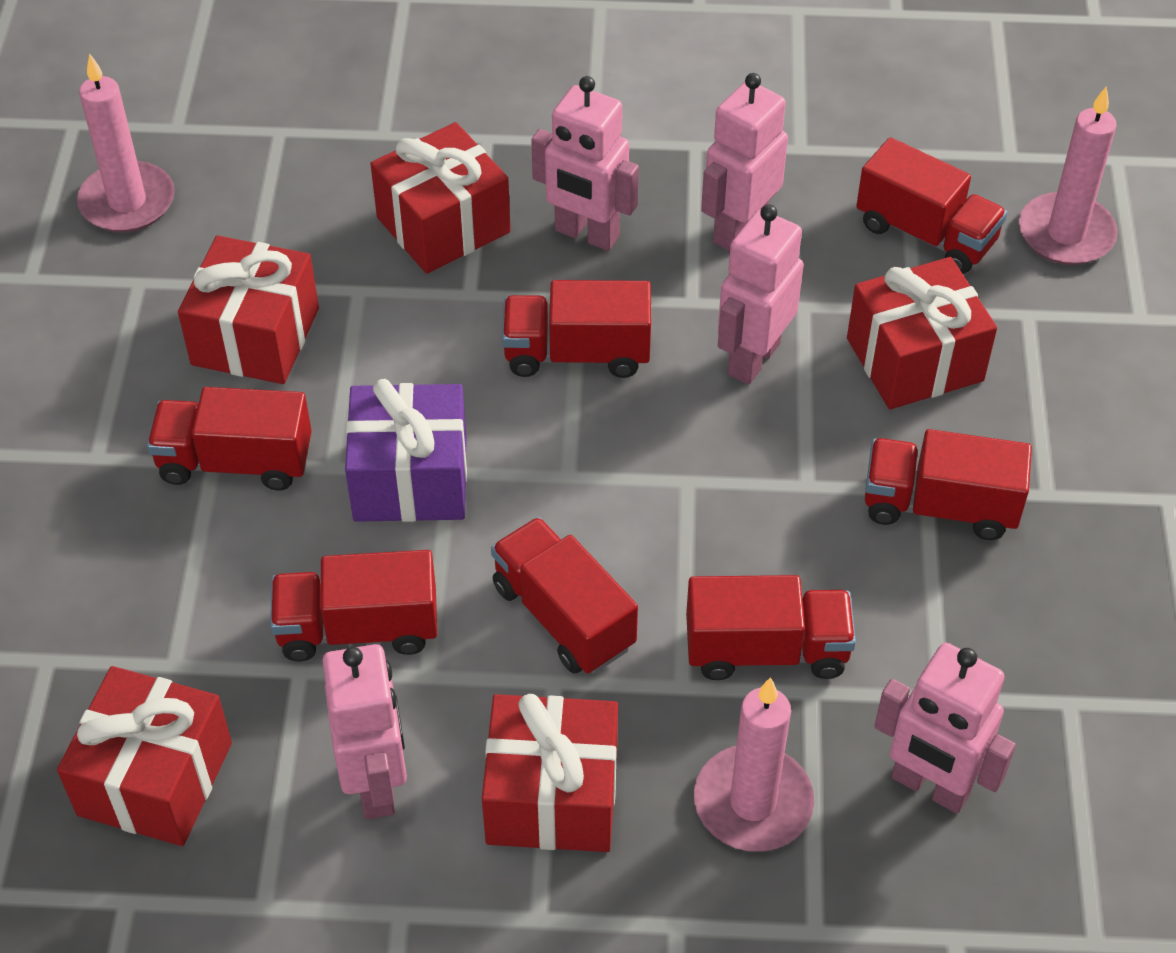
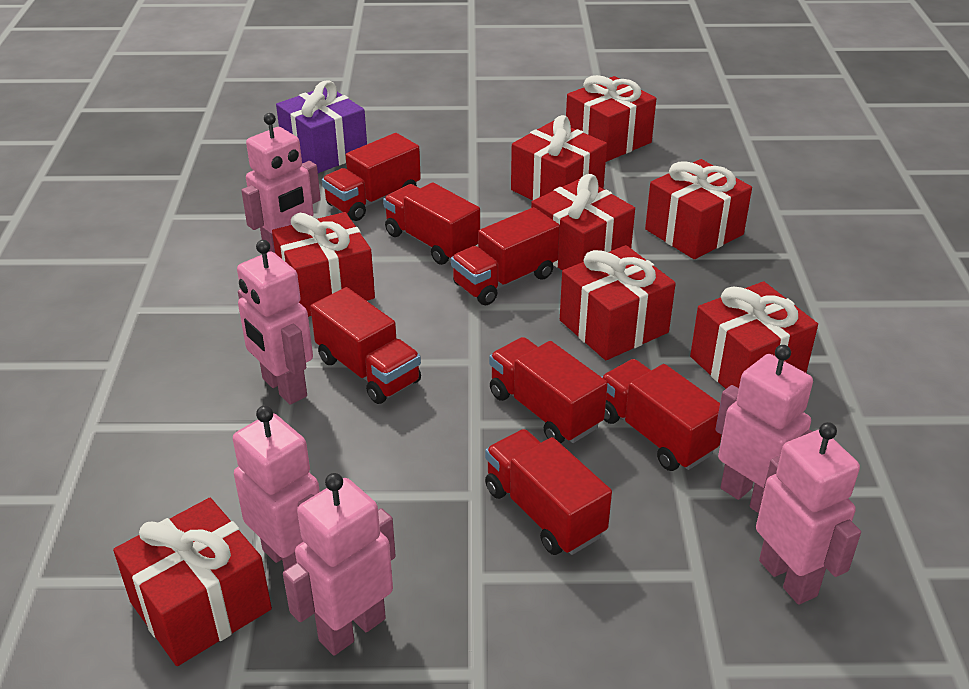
pink candle: [77,54,175,232] [694,677,814,852] [1019,87,1118,265] = 3 -> none = 0
pink robot: [322,644,407,819] [531,76,639,251] [701,73,788,251] [718,204,803,384] [874,643,1016,813] = 5 -> [233,406,320,571] [237,240,313,405] [241,113,321,253] [283,473,396,656] [715,345,813,513] [756,422,861,605] = 6
red gift: [57,666,232,846] [178,236,319,384] [370,122,511,274] [482,694,618,852] [847,257,997,409] = 5 -> [113,498,272,666] [272,212,375,317] [511,115,607,200] [531,174,635,271] [560,245,676,360] [566,75,656,162] [645,159,752,259] [690,281,818,389] = 8

